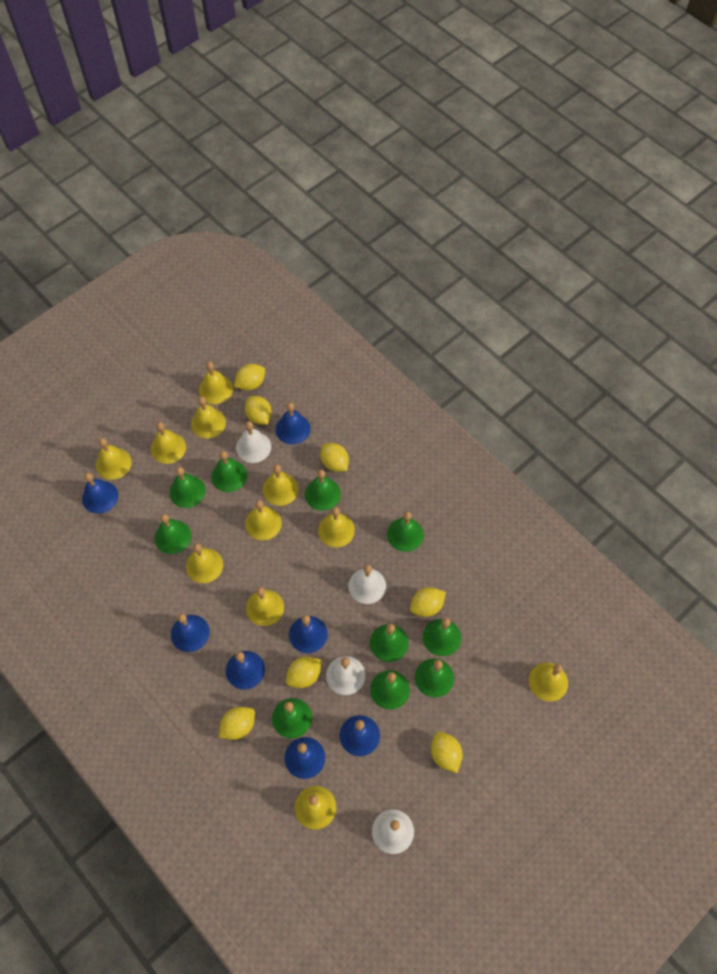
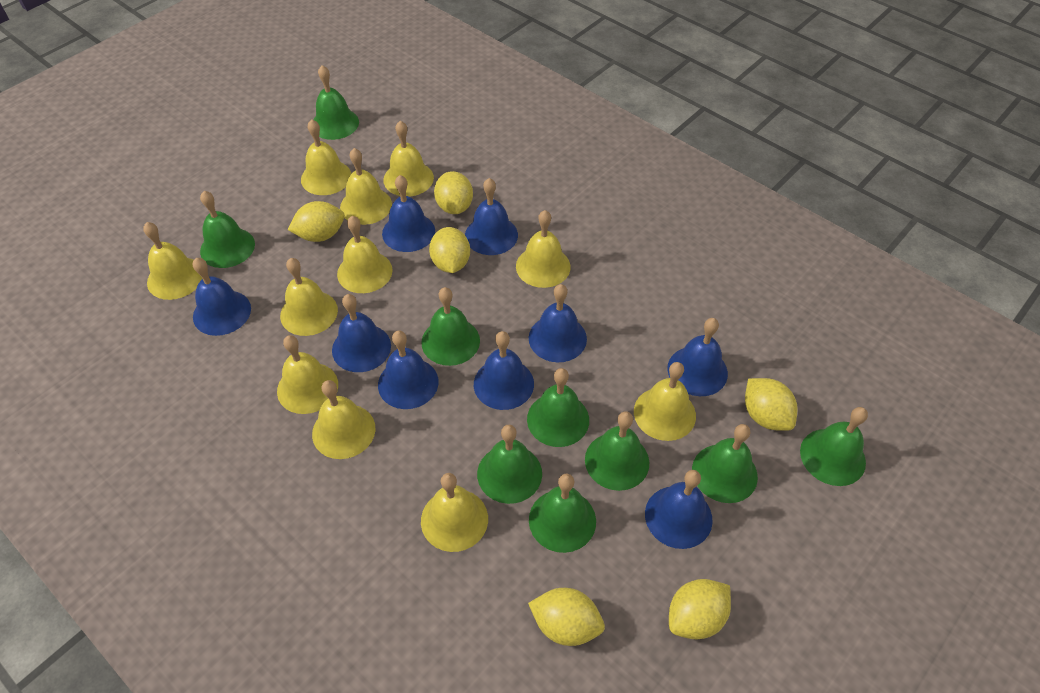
blue bell: [82,473,118,514] [171,614,210,652] [226,651,265,690] [276,402,311,445] [284,737,325,779] [289,615,328,653] [340,715,380,756] = 7 -> [193,258,251,336] [332,294,391,372] [378,331,439,409] [382,175,435,252] [465,178,518,255] [474,331,534,410] [529,284,587,362] [645,470,713,549] [667,318,728,396] = 9
green bell: [155,514,192,554] [169,467,206,508] [211,451,247,492] [272,698,312,738] [305,470,341,511] [370,624,408,662] [370,670,410,710] [387,511,424,552] [415,659,454,698] [423,618,461,656] = 10 -> [200,191,255,268] [313,65,359,140] [421,287,480,366] [477,425,542,504] [527,368,589,447] [529,474,596,553] [585,411,649,491] [692,424,758,503] [800,407,868,486] = 9
white bell: [236,421,271,463] [326,656,366,695] [348,565,386,604] [372,809,414,854] = 4 -> none = 0
yellow lemon: [219,707,255,740] [234,364,265,391] [245,396,272,425] [286,657,322,688] [320,443,349,472] [410,587,446,617] [431,732,463,773] = 7 -> [288,201,345,242] [429,227,470,273] [434,171,473,214] [528,588,605,646] [669,579,731,639] [745,378,798,431] = 6

